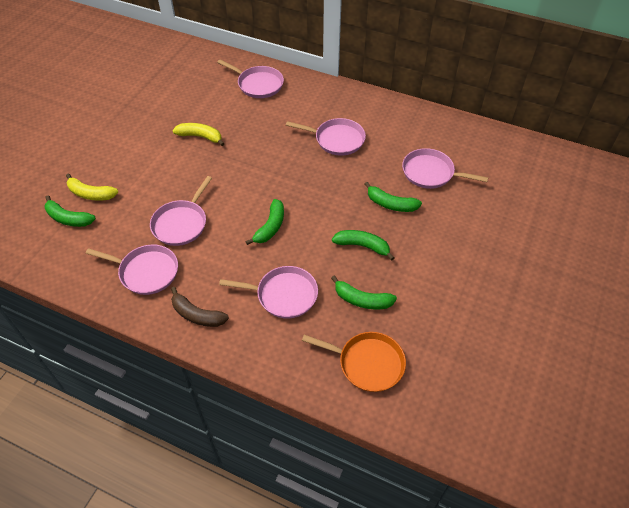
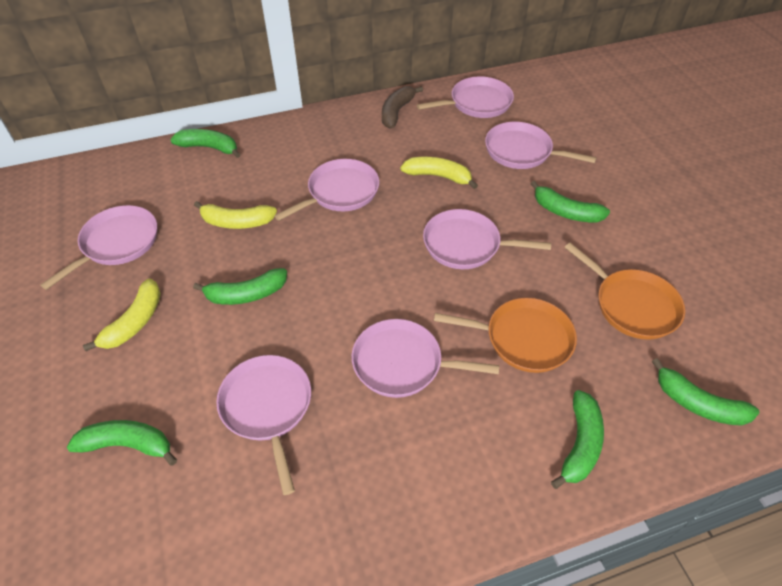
green banana: [45,196,96,227] [245,199,284,245] [331,276,397,309] [332,230,394,261] [365,182,422,212] = 5 -> [67,420,177,466] [170,129,241,158] [193,268,287,305] [531,181,610,223] [551,390,604,489] [652,358,759,426] = 6
orange pan: [302,332,406,392] = 1 -> [434,298,577,373] [565,243,685,340] = 2
pink pan: [86,245,178,295] [150,176,212,246] [217,60,284,98] [219,266,318,319] [286,118,366,155] [402,148,488,189] = 6 -> [41,205,157,290] [216,355,311,495] [274,159,379,221] [351,319,499,398] [417,76,514,118] [423,209,551,269] [485,122,597,169] = 7
yellow banana: [66,173,118,201] [172,123,224,146] = 2 -> [83,279,161,351] [194,201,277,229] [400,157,478,189] = 3

